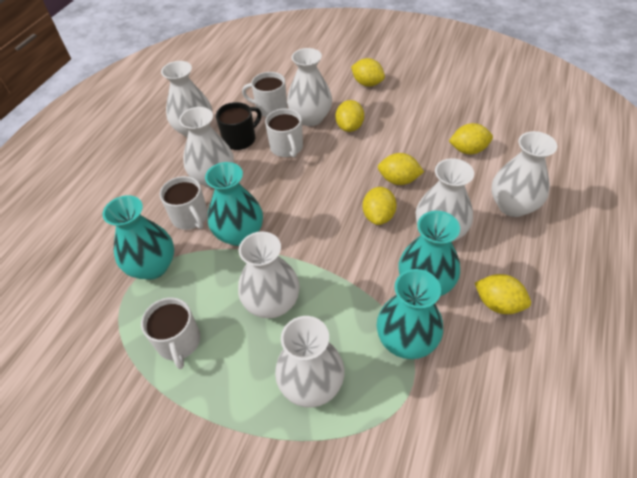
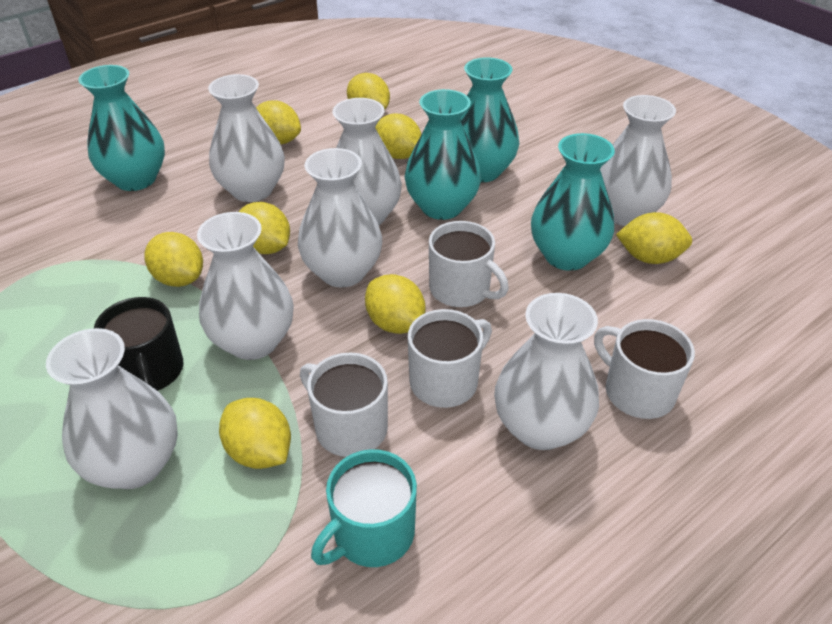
turquoise mug: none = 0 -> [311,449,417,567] = 1
yellow lemon: [336,100,364,132] [351,58,385,87] [363,187,397,225] [378,153,424,185] [449,123,493,154] [475,274,531,314] = 6 -> [144,232,203,287] [219,398,291,469] [239,202,290,254] [256,101,301,144] [347,73,390,109] [365,274,425,334] [375,113,421,159] [616,212,692,264] = 8

